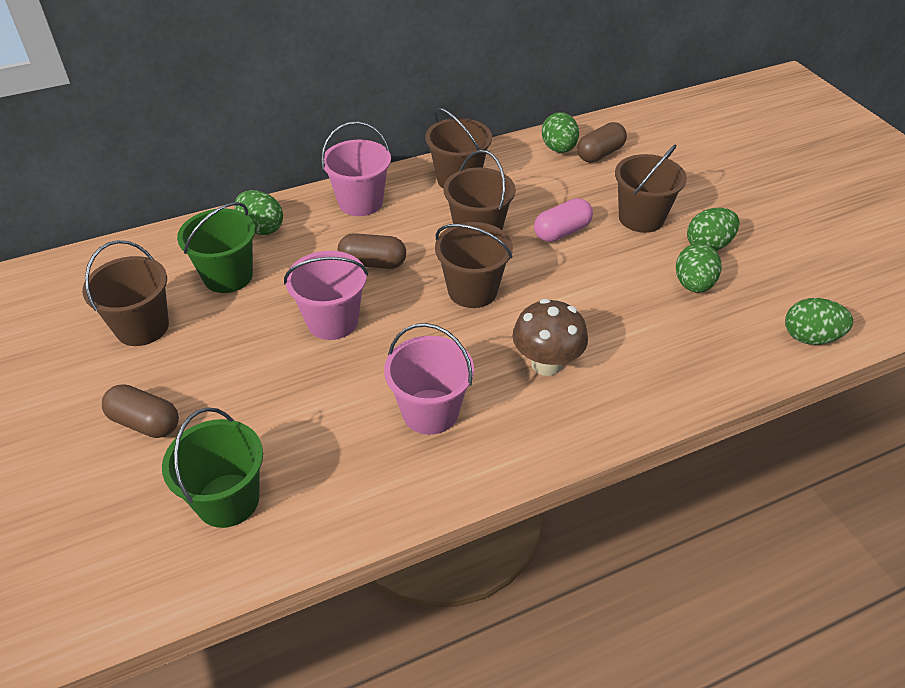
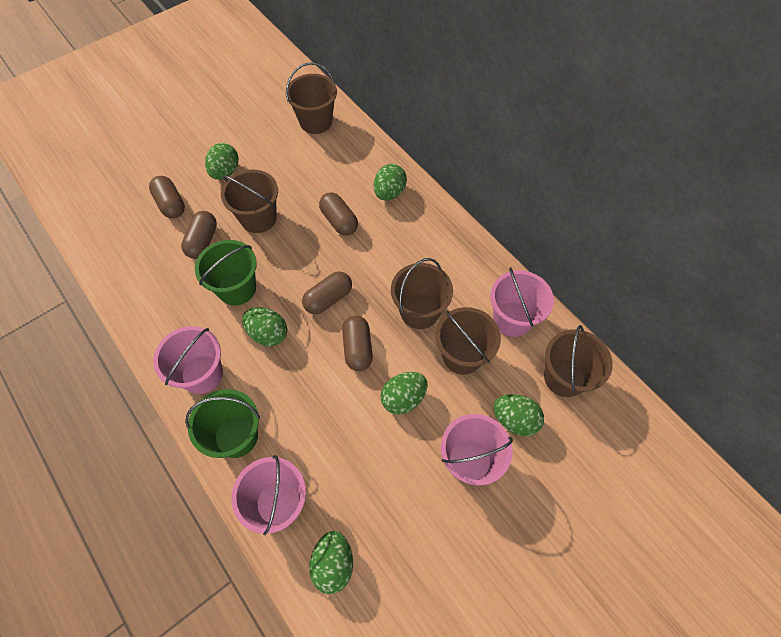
brown capsule: [102,384,179,438] [338,233,406,269] [577,122,627,162] = 3 -> [149,176,185,219] [181,211,217,259] [302,271,352,314] [319,192,358,236] [342,316,373,371] = 5
brown mushroom: [512,299,588,376] = 1 -> none = 0
green egg: [235,190,283,235] [542,112,579,153] [676,243,722,293] [687,208,739,251] [785,298,853,345] = 5 -> [205,143,239,180] [242,307,287,347] [309,531,353,594] [374,164,407,201] [380,372,428,415] [493,394,544,436] = 6
pink bucket: [284,251,368,340] [321,121,391,216] [384,323,474,435] = 3 -> [153,326,223,394] [231,455,306,535] [441,414,513,486] [491,267,554,337] = 4
pink capsule: [534,198,593,242] = 1 -> none = 0

